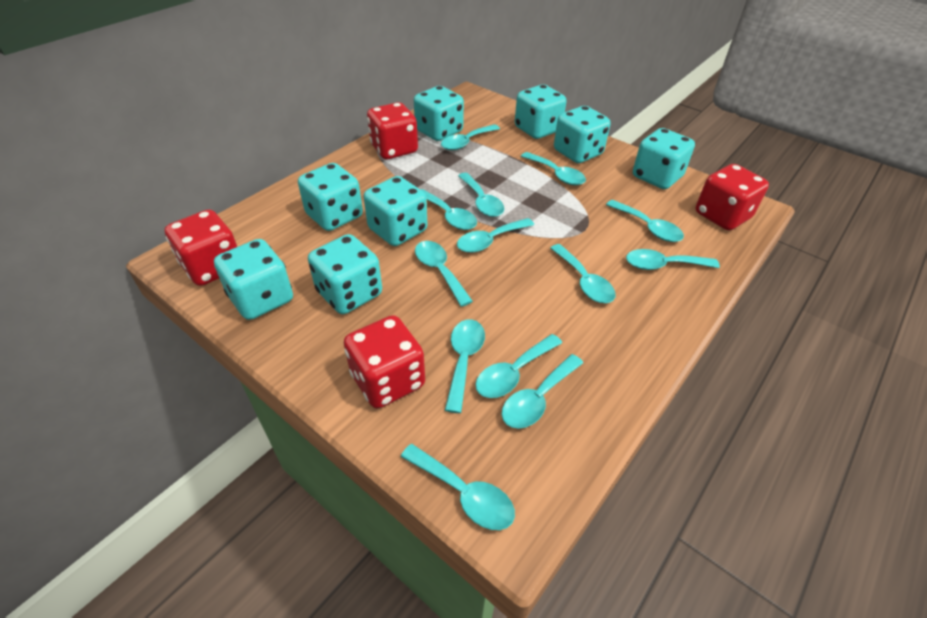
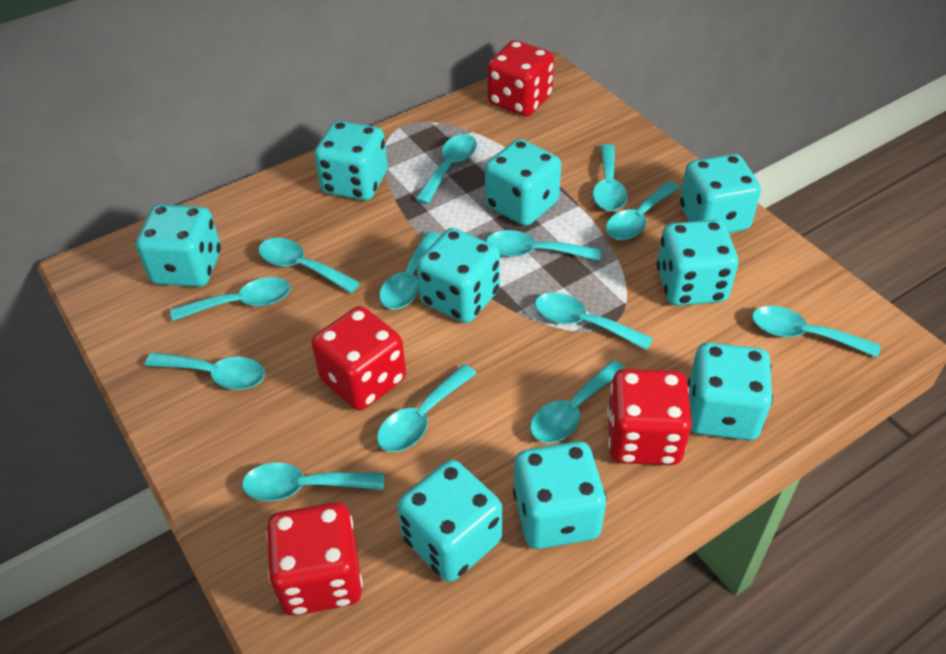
turquoise dice: [214,239,293,320] [298,163,363,231] [308,234,382,314] [363,176,428,246] [414,86,464,141] [515,84,566,139] [554,106,610,163] [633,128,695,189] = 8 -> [136,204,221,287] [314,121,388,200] [397,460,502,582] [417,228,500,323] [485,139,561,226] [513,441,606,549] [656,220,738,306] [680,154,761,233] [687,343,773,440] = 9

